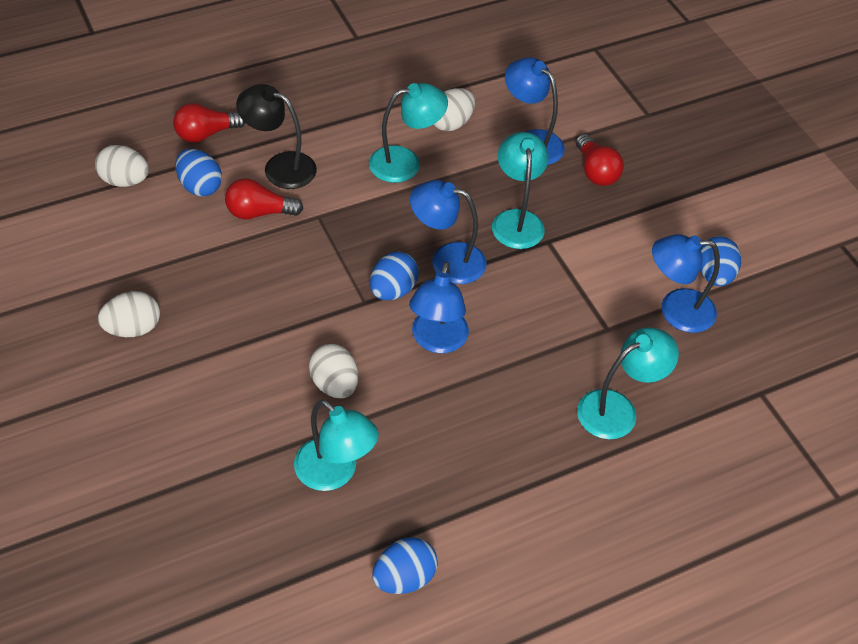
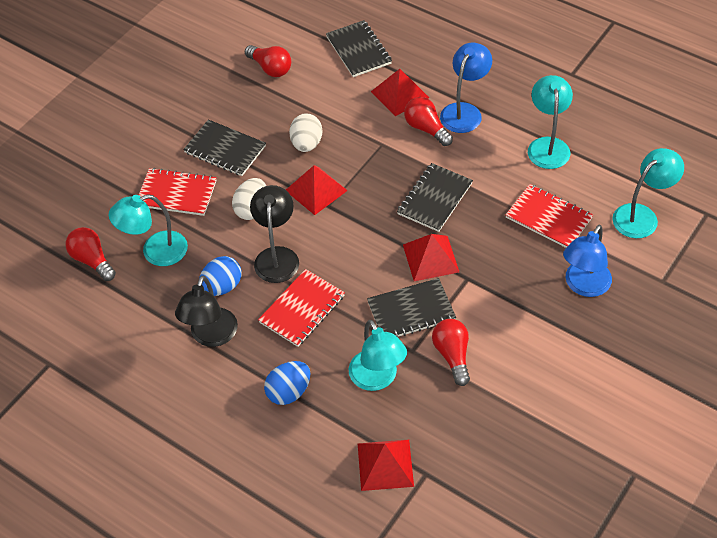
black lamp: [236,84,317,189] = 1 -> [175,276,238,347] [250,185,299,283] = 2
black notebook: none = 0 -> [183,119,266,176] [326,20,392,77] [367,278,456,337] [397,163,473,232] = 4
blue egg: [176,149,222,197] [370,251,419,301] [373,537,438,594] [700,236,741,286] = 4 -> [199,256,242,296] [264,361,310,405] = 2
blue lamp: [409,262,469,354] [410,180,487,284] [505,57,565,165] [652,234,720,333] = 4 -> [440,43,492,133] [563,225,612,297] = 2
red light bulb: [173,103,245,143] [225,178,304,219] [576,134,624,186] = 3 -> [66,227,116,281] [245,45,291,77] [404,97,453,146] [432,319,470,386] = 4
red notebook: none = 0 -> [139,168,217,216] [258,269,345,347] [505,184,593,248] = 3
red pyramid: none = 0 -> [286,165,348,215] [358,440,414,491] [371,69,429,116] [403,234,459,281] = 4
white egg: [95,145,149,187] [98,291,160,337] [309,344,358,398] [433,88,475,131] = 4 -> [232,178,266,220] [289,113,322,152] = 2

